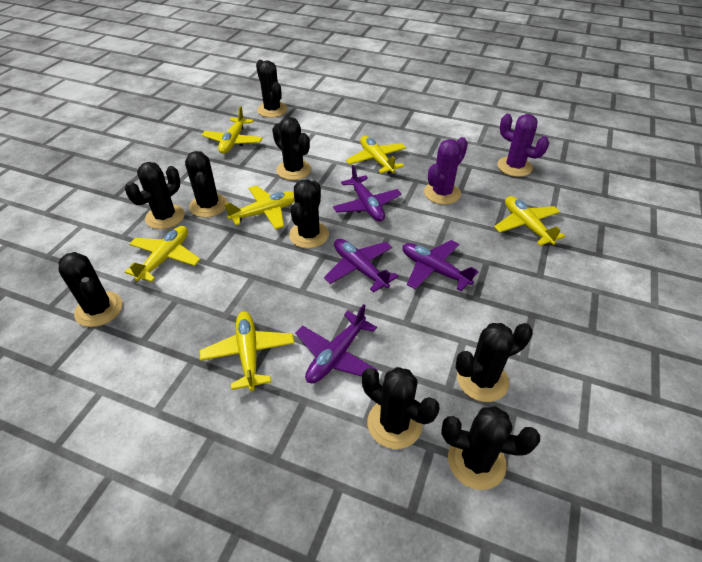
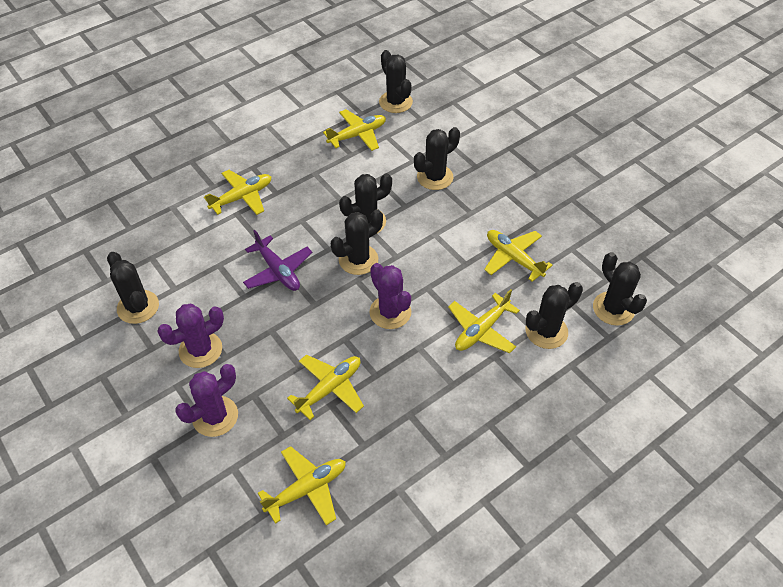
black cactus: [58,252,123,327] [125,162,185,229] [185,151,228,218] [256,60,288,118] [272,117,311,180] [289,179,329,248] [362,367,440,449] [441,406,540,490] [455,323,533,402] = 9 -> [107,252,159,324] [331,209,383,275] [339,173,392,233] [379,50,413,113] [414,127,460,190] [526,282,583,349] [593,252,647,326] = 7
purple cactus: [424,137,468,205] [497,114,549,177] = 2 -> [157,304,224,368] [175,364,238,437] [369,263,411,329] = 3
purple plane: [295,304,378,383] [324,239,399,293] [333,165,402,222] [402,240,479,291] = 4 -> [243,230,312,291] = 1

